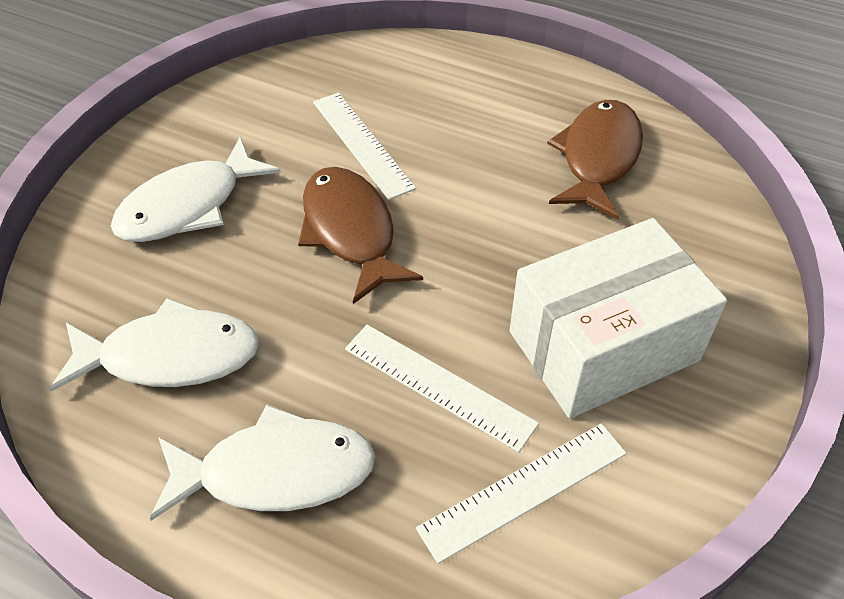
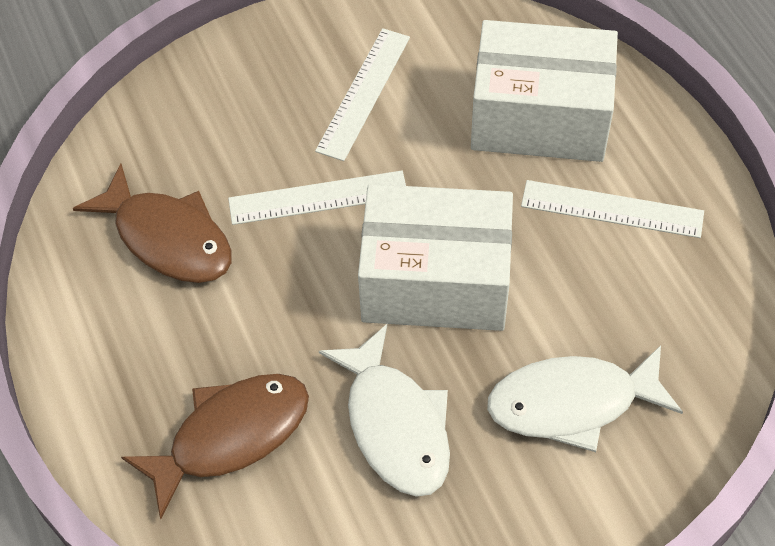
white box: [509,218,727,418] = 1 -> [358,184,513,331] [471,20,618,162] = 2
white fish: [50,298,259,392] [111,137,281,242] [150,405,376,521] = 3 -> [319,324,450,497] [487,345,683,452] = 2

